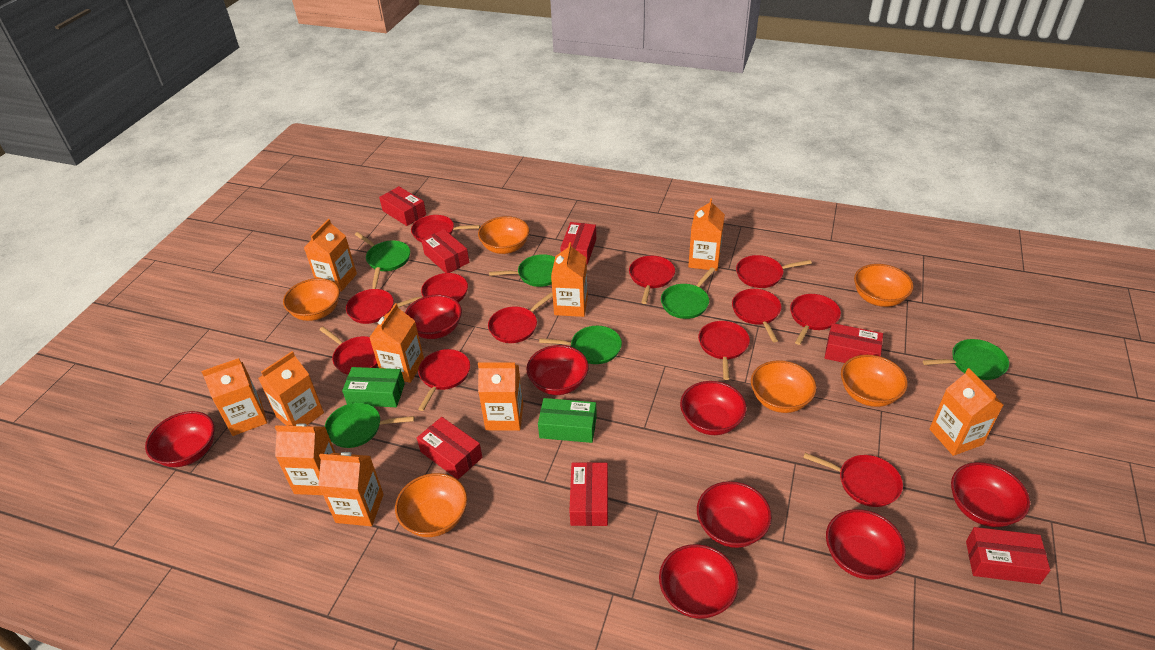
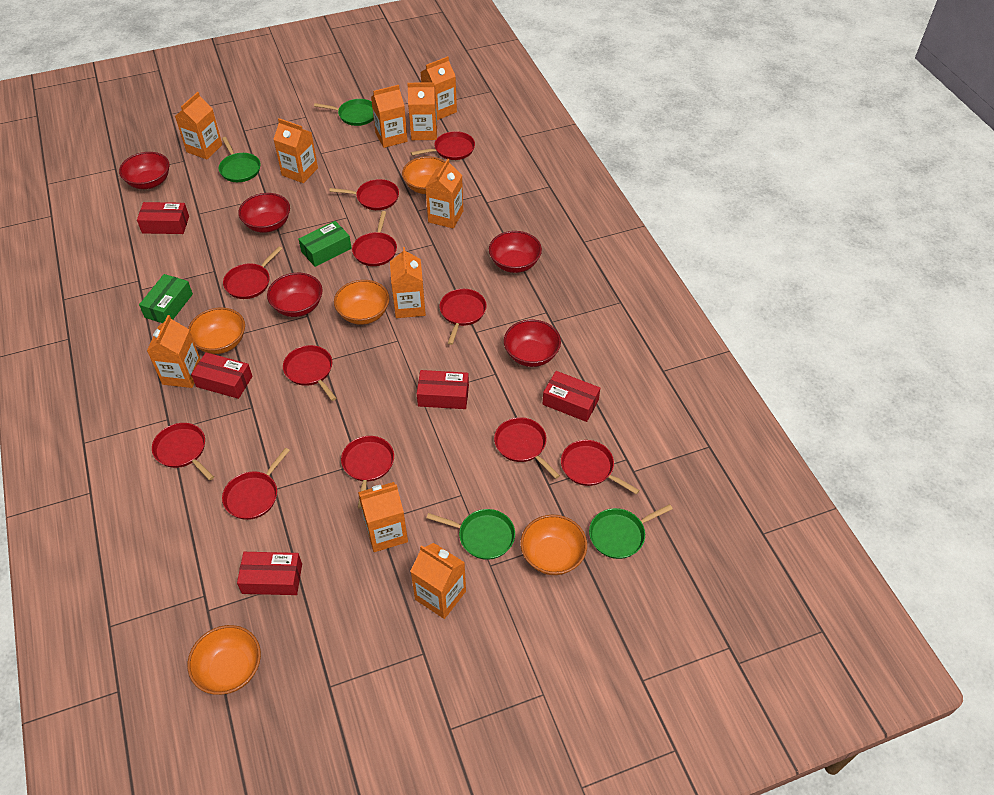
green pan: [325,403,414,448] [355,232,410,271] [489,254,555,287] [539,326,622,364] [661,267,715,319] [923,339,1009,380] = 6 -> [219,137,261,182] [314,99,374,126] [427,509,515,560] [589,504,673,559] = 4
orange bowl: [283,278,340,321] [395,473,467,537] [478,216,529,254] [751,360,817,413] [841,355,908,407] [854,264,914,307] = 6 -> [188,308,245,354] [188,625,261,695] [334,280,389,325] [402,156,445,194] [520,515,587,575] = 5
red bowl: [145,411,215,467] [405,295,462,339] [526,345,589,395] [659,544,739,619] [680,381,747,435] [697,481,772,548] [826,509,906,580] [951,462,1030,527] = 8 -> [119,152,170,189] [239,193,290,233] [267,273,323,317] [489,231,542,273] [504,320,561,367] = 5
red box: [379,186,426,226] [417,417,482,479] [421,229,469,273] [560,222,596,265] [569,462,608,526] [825,323,883,363] [966,527,1050,584] = 7 -> [137,202,189,234] [191,352,253,399] [237,552,302,595] [417,370,469,409] [543,371,600,422] = 5
red pan: [319,327,378,375] [346,267,394,324] [397,273,468,307] [411,215,480,242] [418,349,470,411] [488,293,553,343] [629,256,675,304] [698,321,750,380] [732,289,782,342] [736,255,812,288] [790,294,841,345] [803,453,903,507] = 12 -> [152,423,214,480] [222,448,290,520] [223,247,282,299] [283,345,336,401] [329,179,399,210] [341,436,394,509] [352,211,397,266] [411,131,475,160] [440,289,487,345] [494,417,560,479] [561,440,640,495] = 11

